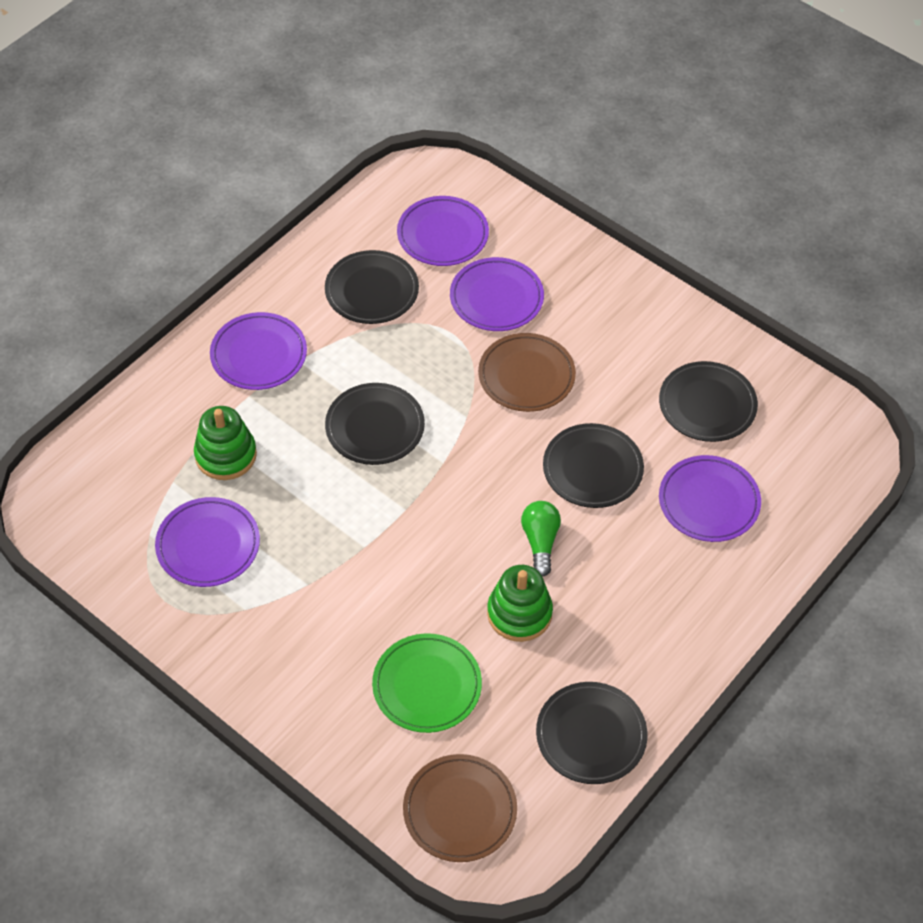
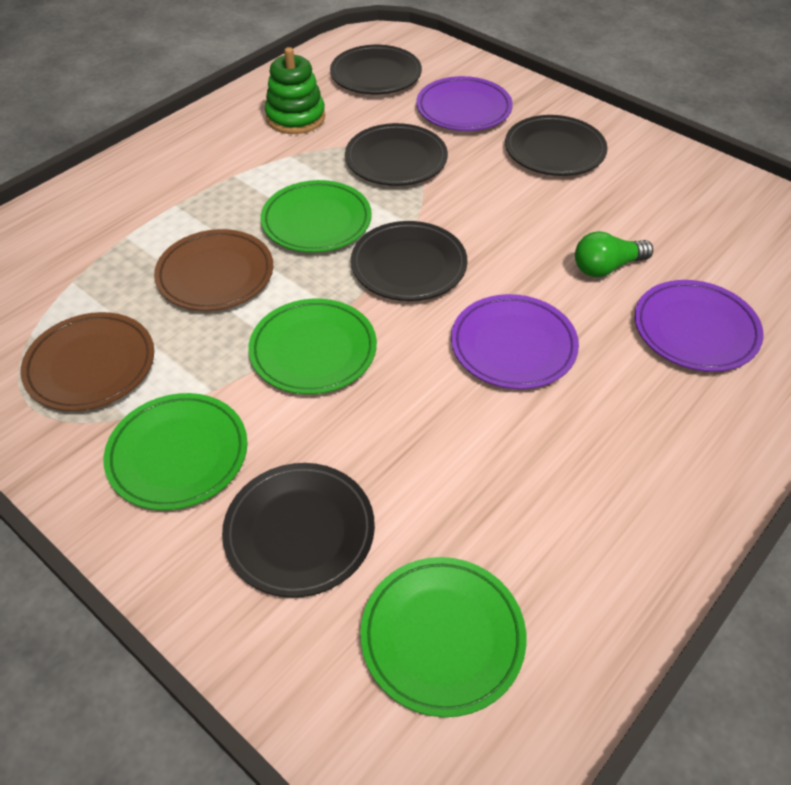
green plate: [372,633,482,733] = 1 -> [103,393,247,510] [248,299,377,394] [261,180,372,253] [360,557,526,717] = 4
green stacking toy: [194,406,257,480] [487,565,553,642] = 2 -> [265,47,325,134] = 1
purple plate: [155,497,260,587] [210,312,307,390] [397,196,489,266] [450,257,544,331] [659,455,761,542] = 5 -> [416,76,513,131] [451,294,579,389] [635,280,764,372] = 3

